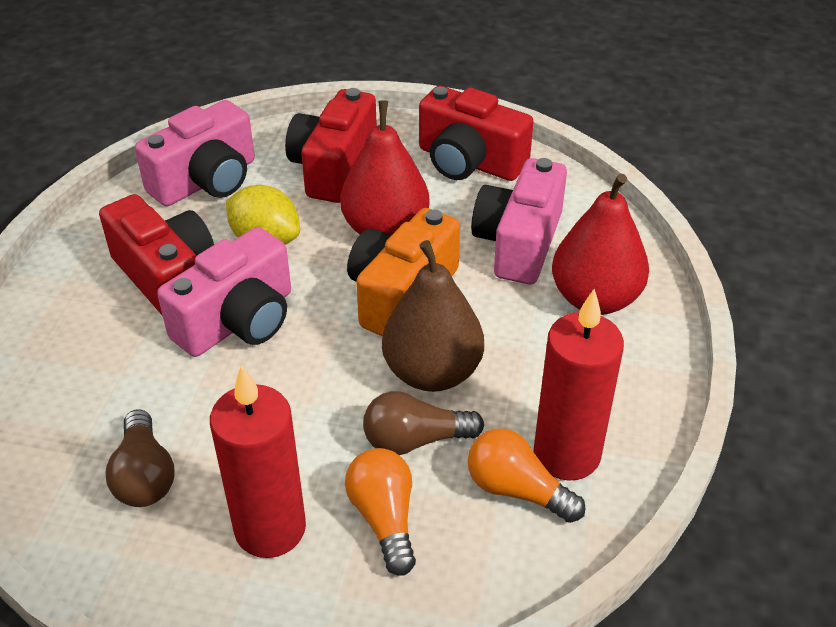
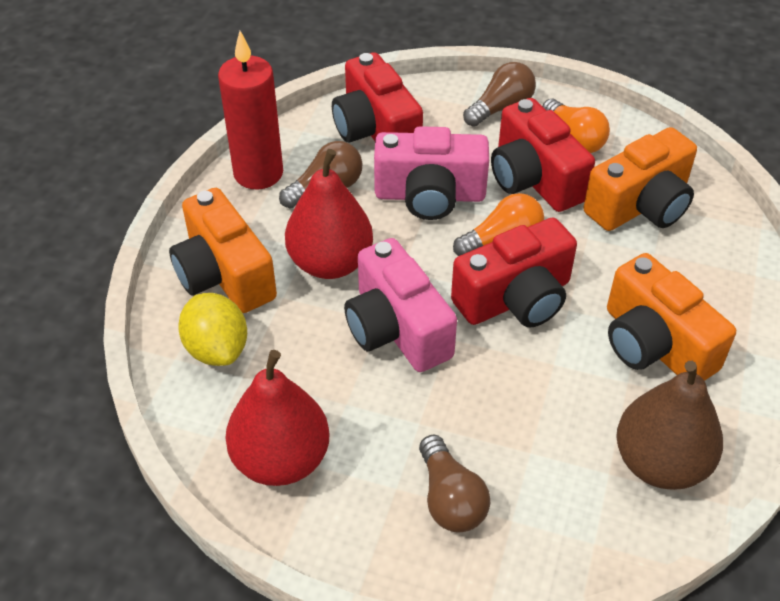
brown light bulb: [105,409,175,507] [363,391,484,455] = 2 -> [279,141,362,209] [419,435,490,533] [463,62,536,127] = 3
orange camera: [347,208,460,336] = 1 -> [169,188,277,313] [583,127,697,231] [607,253,736,381] = 3
pink camera: [135,100,255,206] [157,227,291,357] [471,158,567,284] = 3 -> [344,238,457,372] [374,126,489,220] = 2
red candle: [210,365,306,558] [533,289,624,481] = 2 -> [218,31,283,190] = 1

